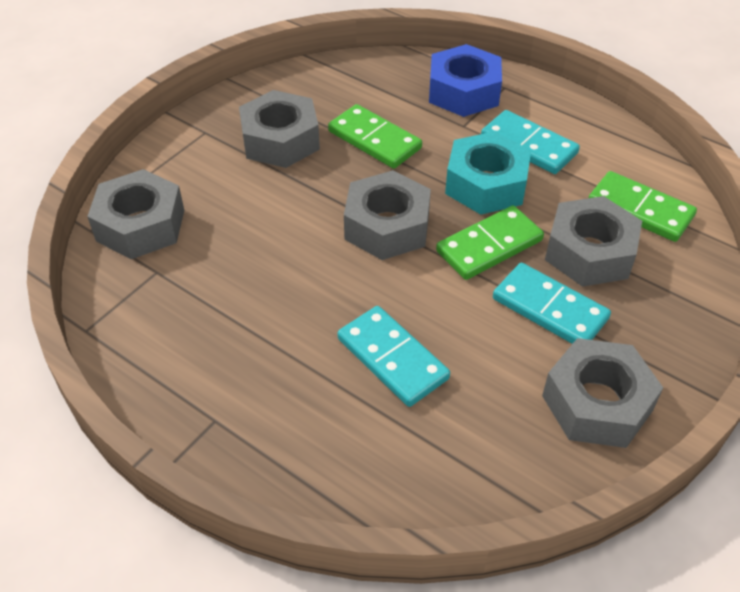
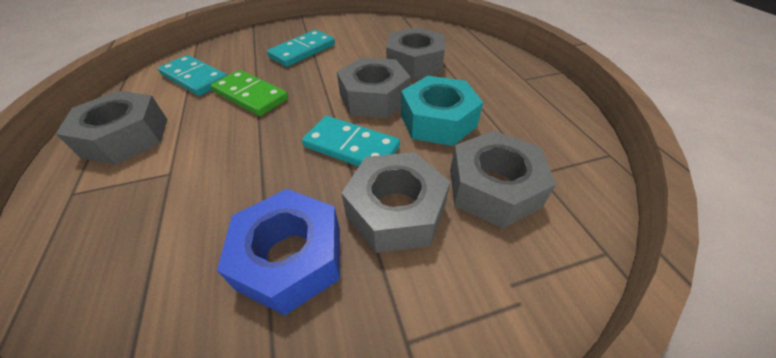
green domino: [328,104,422,169] [436,205,544,280] [589,171,697,242] = 3 -> [211,70,288,116] = 1

